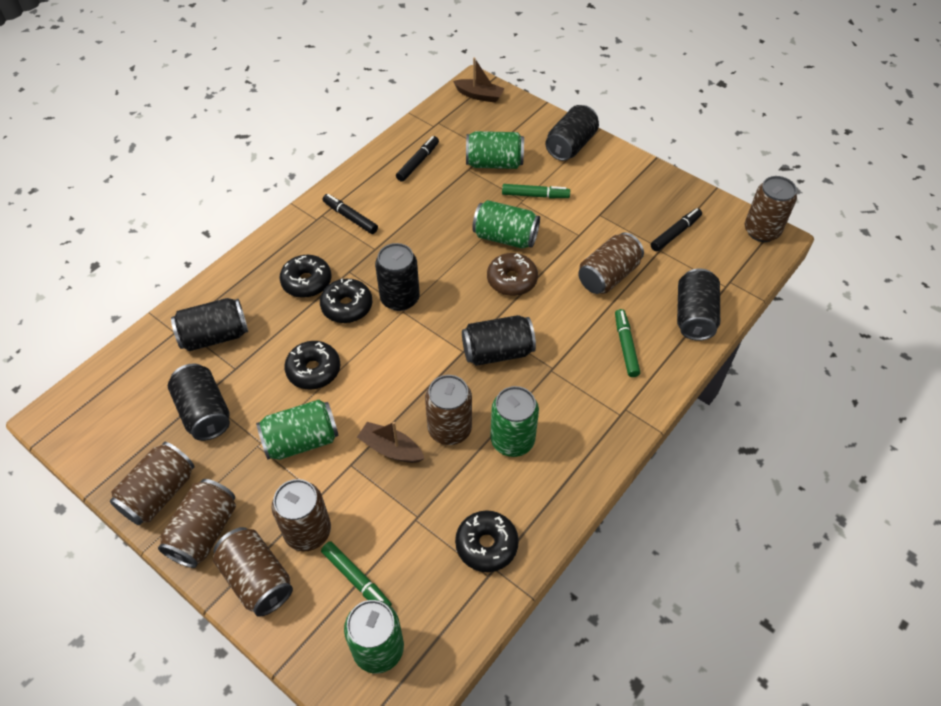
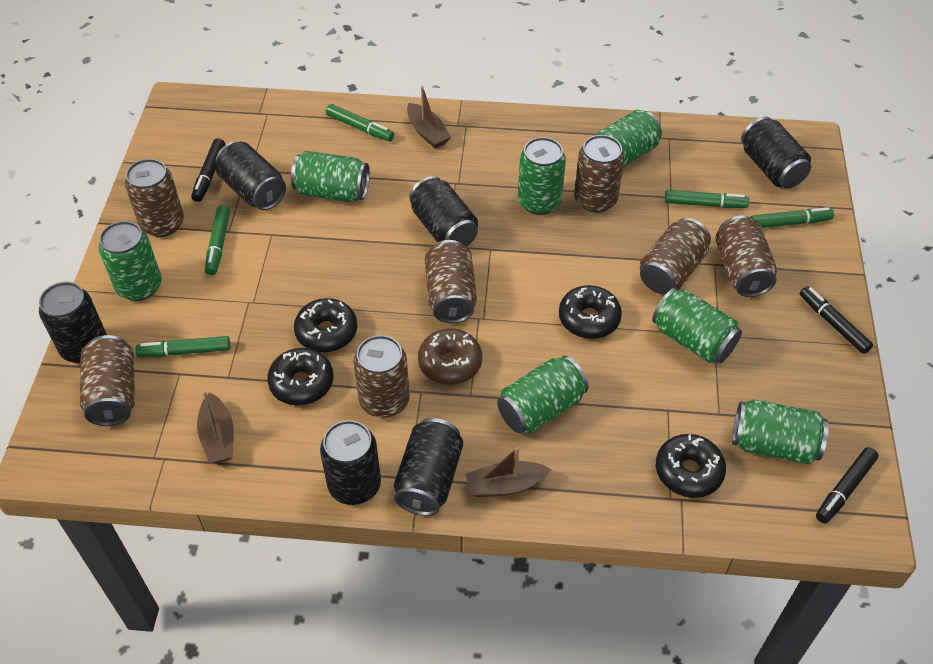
brown boat: [357,422,425,463] [453,58,505,103] = 2 -> [197,391,234,463] [407,86,451,149] [466,447,552,497] = 3
green can: [256,400,339,460] [344,600,404,674] [466,131,524,169] [472,200,540,248] [490,386,539,457] = 5 -> [99,221,162,301] [291,151,370,202] [497,356,588,434] [518,137,566,215] [594,110,662,168] [652,288,742,363] [732,399,829,464] = 7
green marker: [321,541,392,606] [502,184,570,198] [615,309,640,377] = 3 -> [136,336,230,357] [205,205,230,275] [326,104,394,142] [665,190,749,208] [750,207,834,228] = 5

